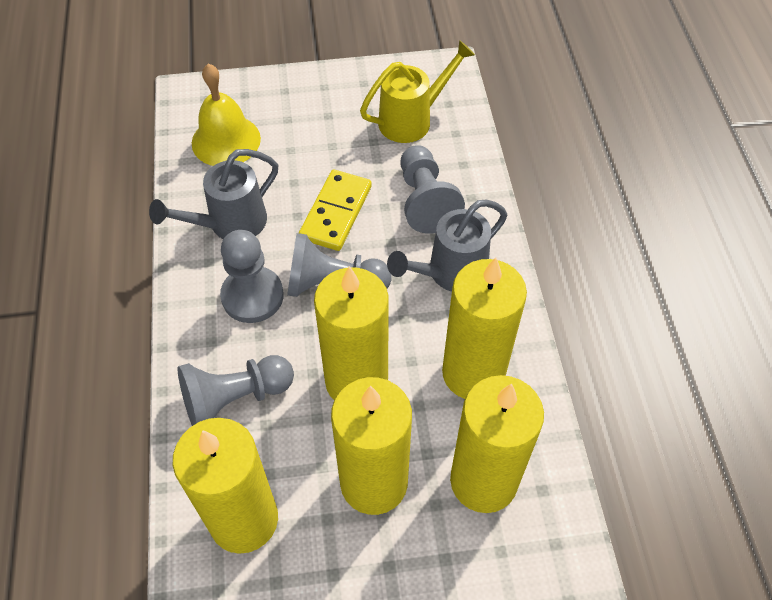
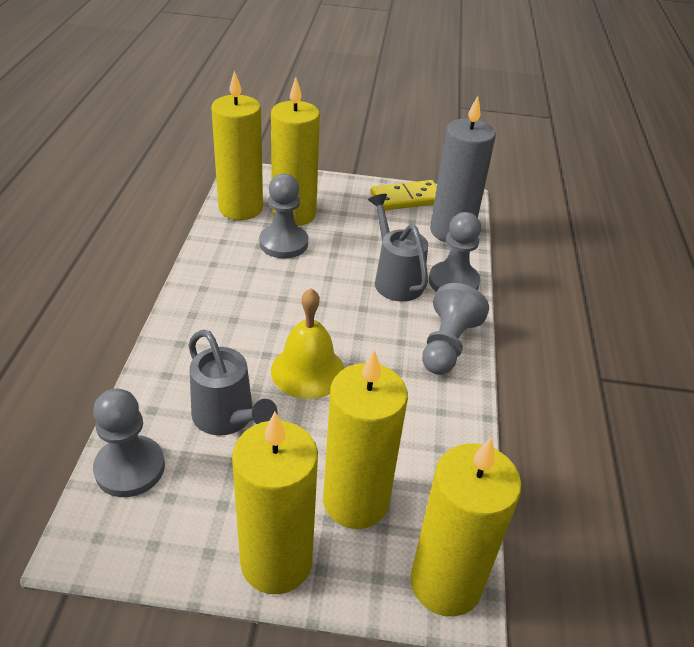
grey candle: none = 0 -> [430,96,496,242] = 1
yellow watering can: [360,40,475,143] = 1 -> none = 0

